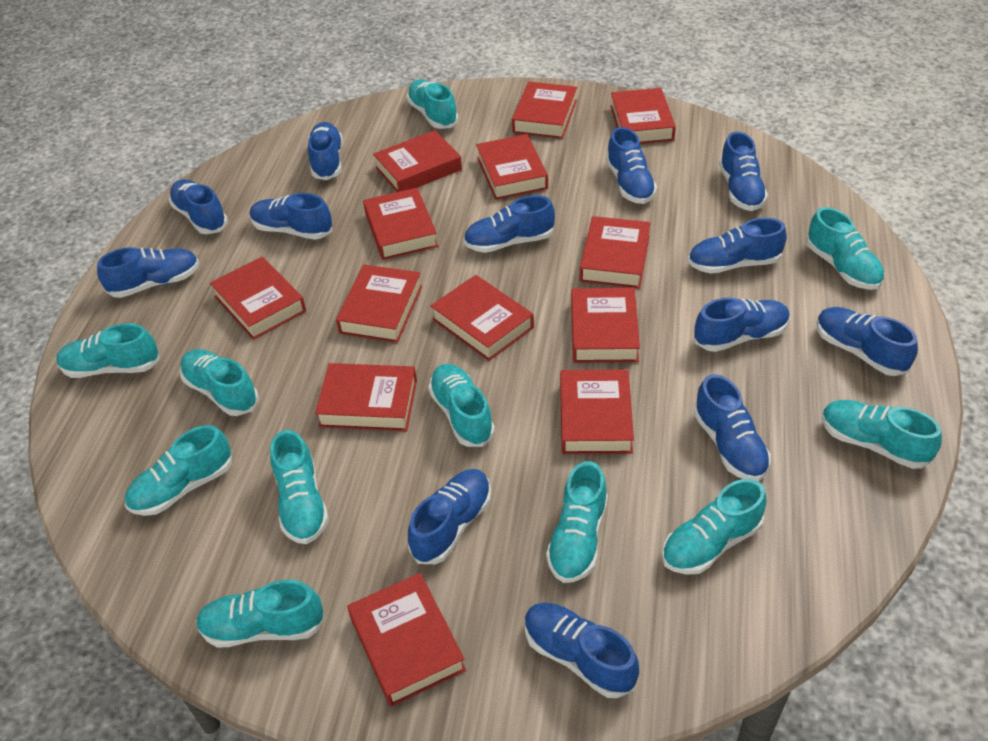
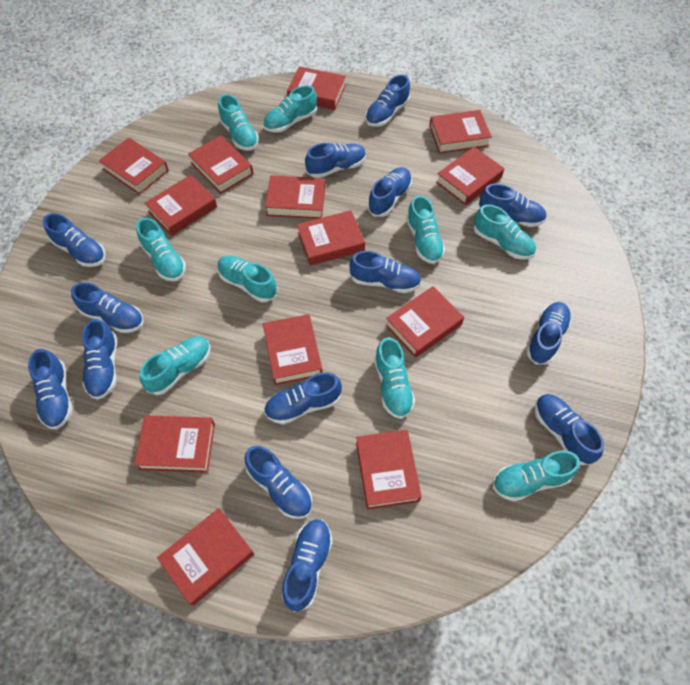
blue shoe: [97,247,199,298] [169,179,228,234] [250,193,332,240] [308,122,343,180] [408,469,491,564] [463,195,555,253] [525,603,639,698] [606,127,657,204] [688,218,787,274] [693,374,771,481] [694,298,790,352] [719,132,768,211] [817,307,918,376] = 13 -> [28,349,73,430] [43,213,106,267] [71,282,144,333] [82,319,117,400] [245,446,313,519] [264,372,342,424] [282,519,333,612] [305,143,366,178] [349,251,421,293] [365,75,410,127] [367,167,412,217] [478,183,547,227] [526,302,572,364] [535,394,604,465] = 14
turquoise shoe: [56,323,160,378] [125,425,232,516] [180,349,259,416] [196,580,325,648] [270,430,329,544] [407,79,459,129] [428,364,495,447] [546,461,608,583] [662,479,767,575] [806,207,885,290] [822,400,942,469] = 11 -> [136,218,186,281] [140,336,211,395] [217,255,278,302] [218,94,259,151] [263,85,317,133] [374,337,415,419] [406,195,445,264] [474,205,536,260] [493,450,580,501] = 9

